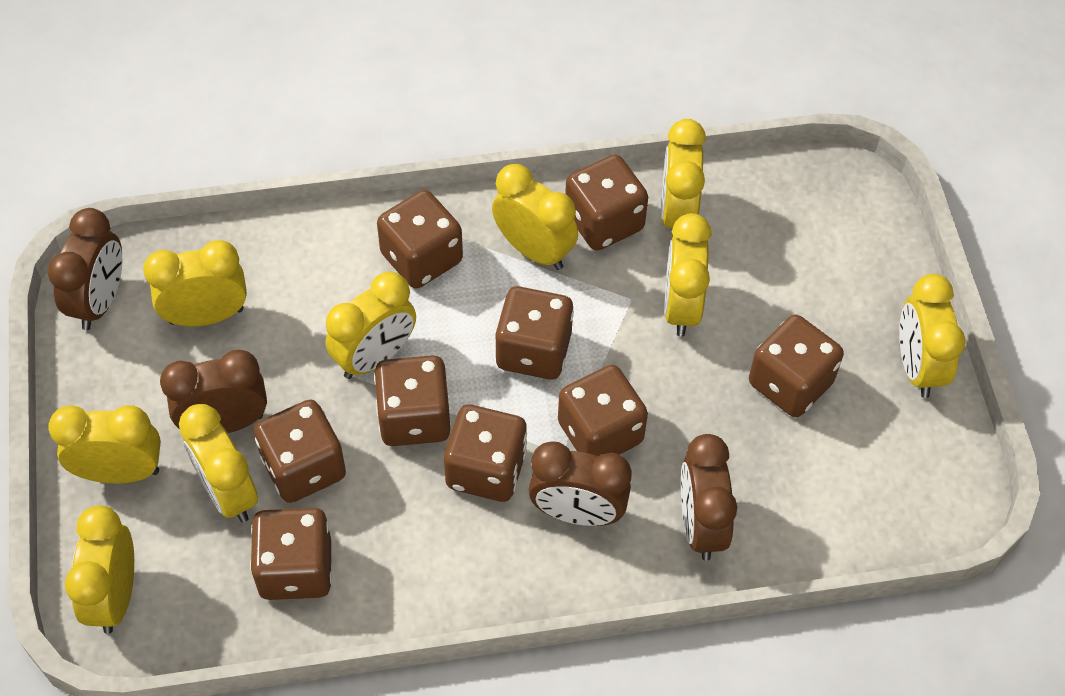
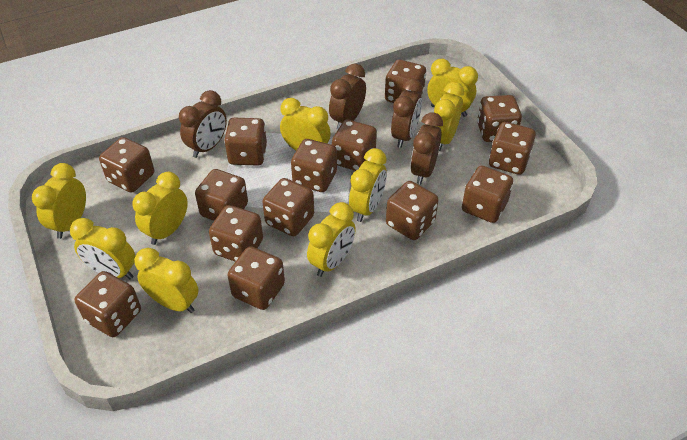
brown dice: [250,508,332,600] [254,399,346,503] [374,355,451,446] [377,190,463,289] [444,404,527,502] [495,286,574,380] [558,365,648,456] [565,155,648,250] [749,315,844,417] = 9 -> [75,271,141,337] [99,137,154,193] [195,169,248,221] [209,205,263,262] [224,118,267,166] [227,246,285,310] [262,178,314,236] [291,139,337,192] [332,120,377,171] [385,59,426,103] [386,181,439,240] [462,165,513,223] [477,95,522,142] [489,122,536,175] = 14

